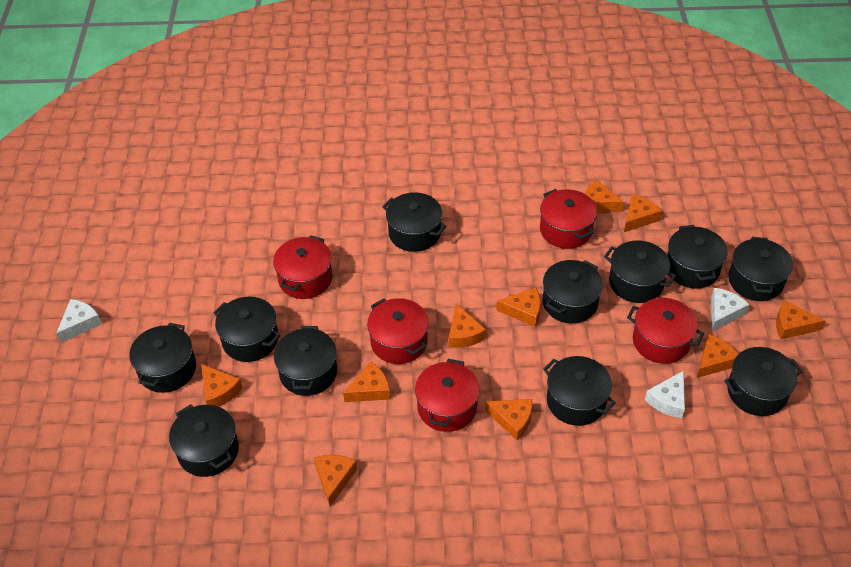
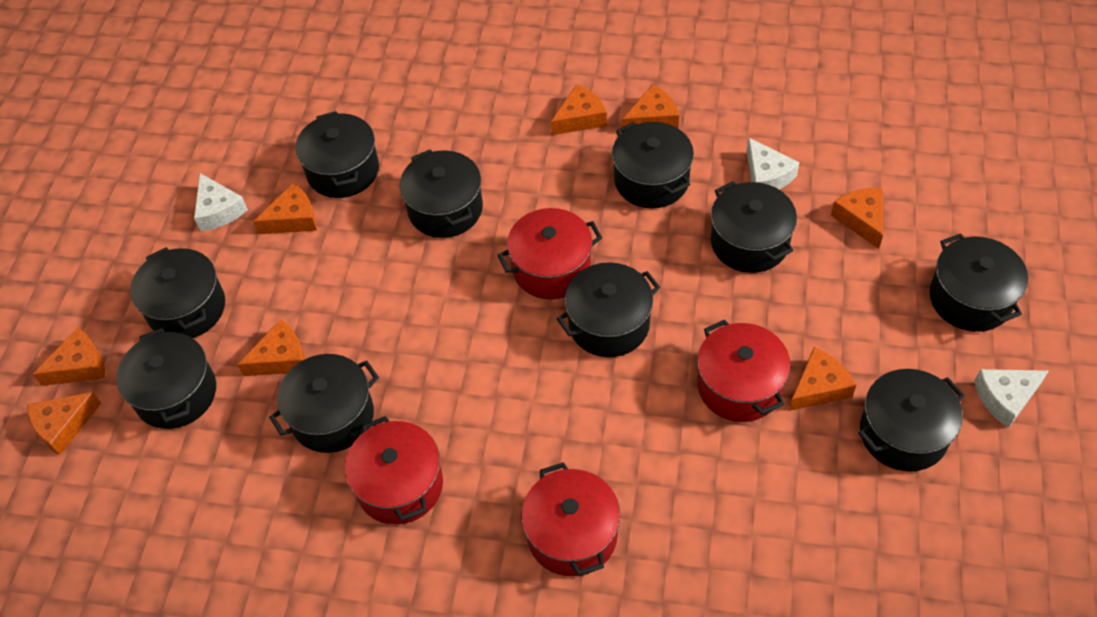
black pot: [129,323,196,393] [169,404,239,477] [213,297,281,362] [274,326,337,396] [382,192,447,252] [543,260,603,324] [543,356,616,426] [604,240,676,303] [667,225,728,289] [724,347,802,416] [728,237,793,301] = 11 -> [116,328,216,429] [130,247,225,338] [269,354,379,453] [295,111,379,198] [400,149,483,238] [557,262,660,357] [612,122,694,208] [711,181,797,273] [858,369,965,472] [930,233,1028,332] = 10
orange cheese: [201,364,243,407] [314,455,357,506] [343,361,390,402] [448,303,486,348] [485,399,532,440] [496,287,541,327] [585,180,624,212] [624,194,662,232] [697,334,738,378] [776,300,825,339] = 10 -> [27,392,101,455] [32,327,105,386] [237,319,305,376] [253,183,317,234] [551,84,607,135] [622,84,679,128] [789,347,856,411] [831,188,883,249] = 8
red pot: [273,235,332,299] [367,298,429,364] [415,359,480,432] [540,189,597,249] [627,298,704,364] = 5 -> [345,416,443,524] [498,208,602,299] [521,462,620,576] [697,319,791,422] = 4

